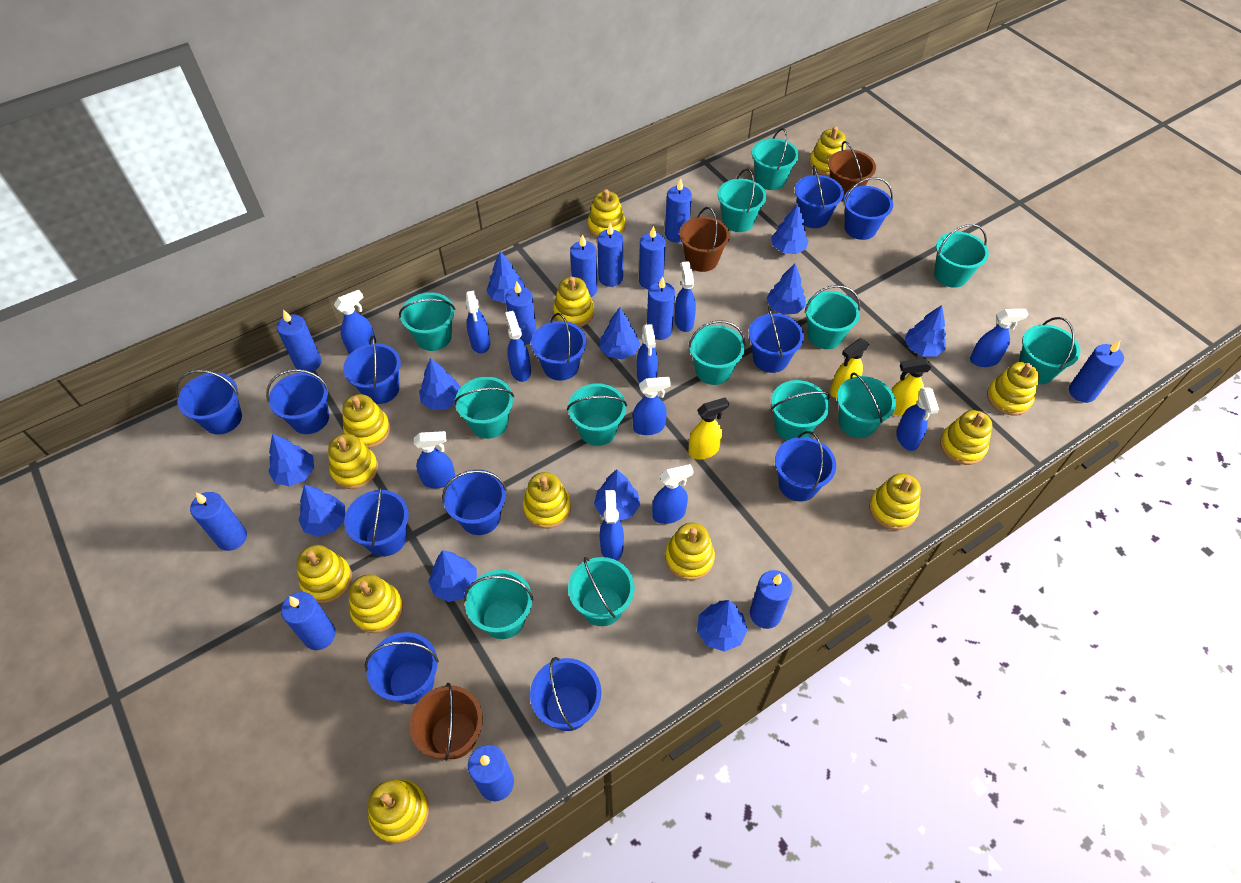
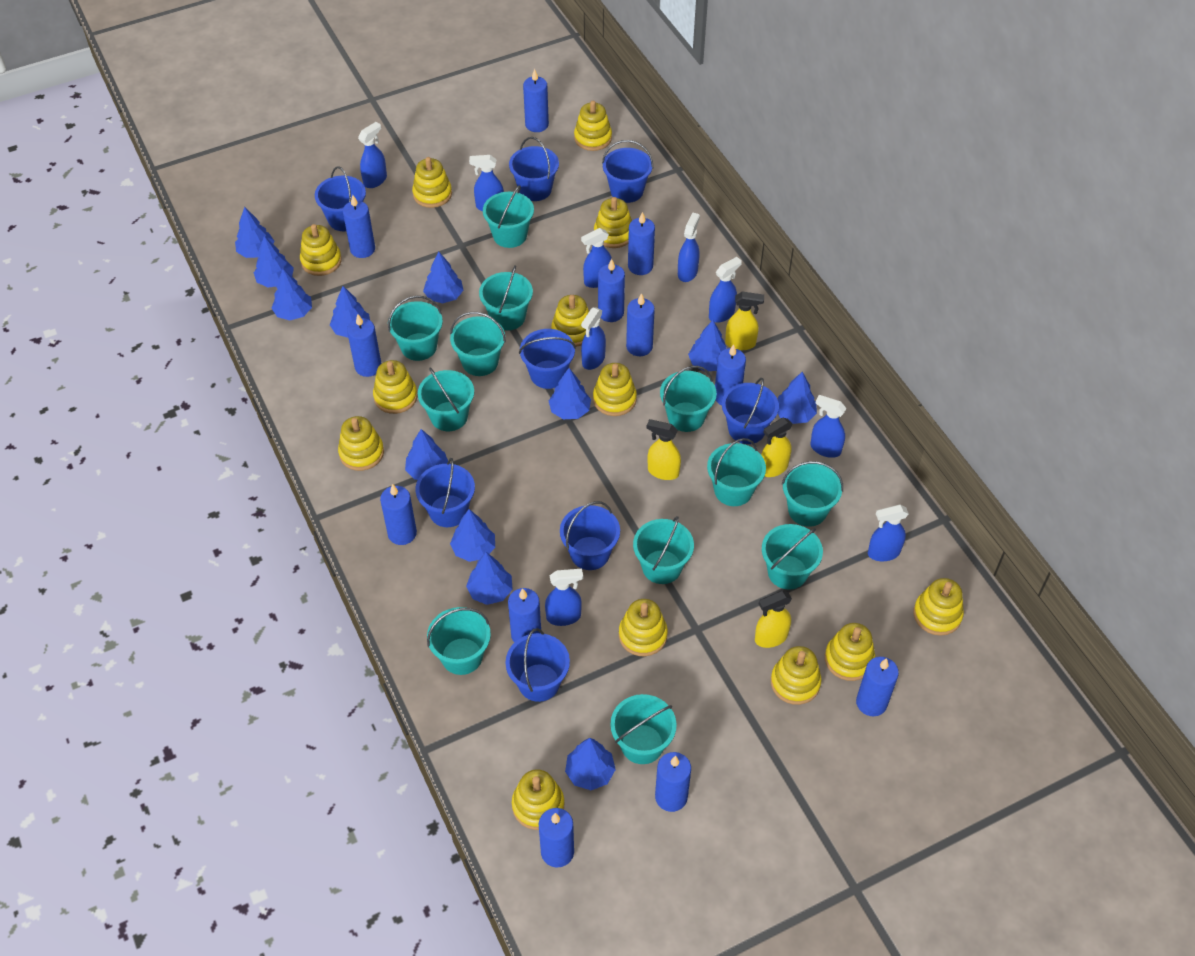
blue bucket: [176,370,242,434] [266,369,329,434] [343,336,401,404] [344,485,409,556] [365,632,439,704] [442,469,507,535] [530,657,601,731] [531,313,587,381] [749,307,804,373] [775,431,836,502] [795,166,844,228] [843,177,893,240] = 12 -> [315,166,366,231] [416,458,475,527] [505,628,570,702] [509,137,559,201] [519,329,576,389] [560,501,620,570] [602,140,653,203] [722,378,779,444] = 8
blue spray bottle: [334,290,376,354] [414,431,455,488] [466,291,490,354] [505,311,531,382] [600,490,624,561] [633,377,671,435] [637,324,658,383] [652,464,694,524] [674,261,696,332] [896,387,939,451] [970,309,1029,367] = 11 -> [358,122,387,188] [469,155,504,212] [545,569,583,626] [581,228,612,288] [581,307,606,370] [678,212,700,282] [709,257,742,323] [810,395,846,458] [868,505,909,561] = 9
blue tree: [268,434,314,486] [298,484,345,537] [419,358,461,410] [428,550,477,602] [486,251,525,303] [594,469,640,521] [600,307,640,359] [697,600,748,652] [767,263,806,315] [771,203,809,254] [905,305,946,357] = 11 -> [235,207,274,258] [254,236,294,287] [272,269,312,320] [330,286,370,338] [405,429,448,480] [423,252,463,303] [450,509,495,562] [466,552,513,605] [549,368,591,419] [565,738,616,790] [688,320,727,371] [777,372,817,424] = 12
brown bucket: [409,683,483,760] [679,207,730,272] [828,141,876,202] = 3 -> none = 0
turquoise bucket: [399,292,456,351] [454,377,514,439] [464,569,534,639] [567,383,627,446] [568,557,635,626] [688,320,745,385] [718,169,767,232] [752,128,799,190] [771,380,830,440] [805,285,860,349] [837,373,896,438] [934,224,989,288] [1019,317,1080,384] = 13 -> [388,296,443,361] [418,368,474,431] [427,607,491,675] [450,312,506,376] [479,265,533,331] [483,185,534,248] [610,694,677,764] [633,516,694,584] [660,366,717,432] [707,438,766,506] [762,524,823,590] [782,461,843,527] = 12
yellow spray bottle: [688,397,729,459] [830,338,869,398] [891,358,932,415] = 3 -> [647,419,681,480] [725,292,764,350] [755,591,792,648] [761,418,792,477] = 4

